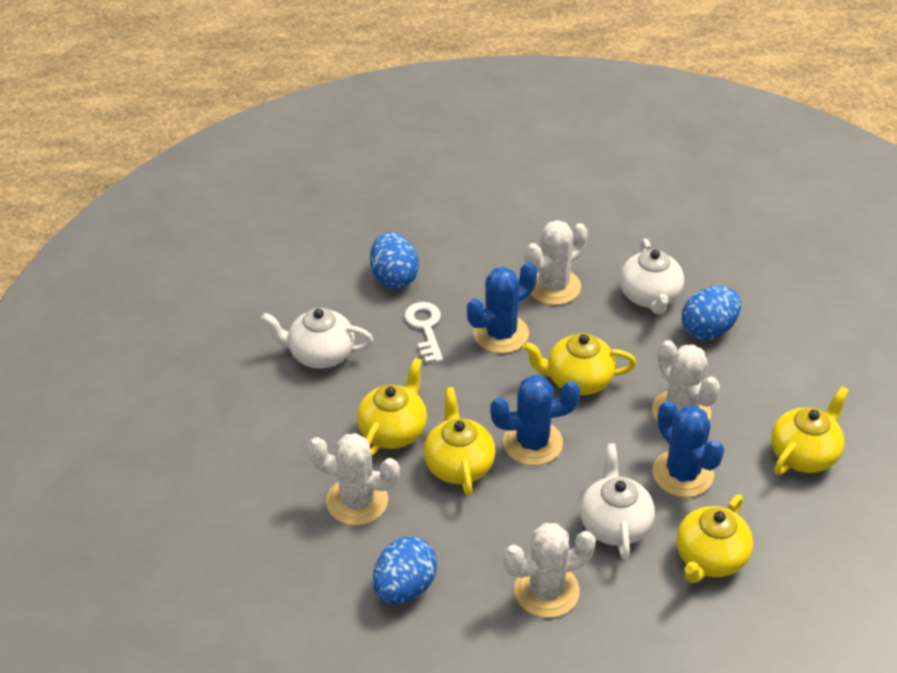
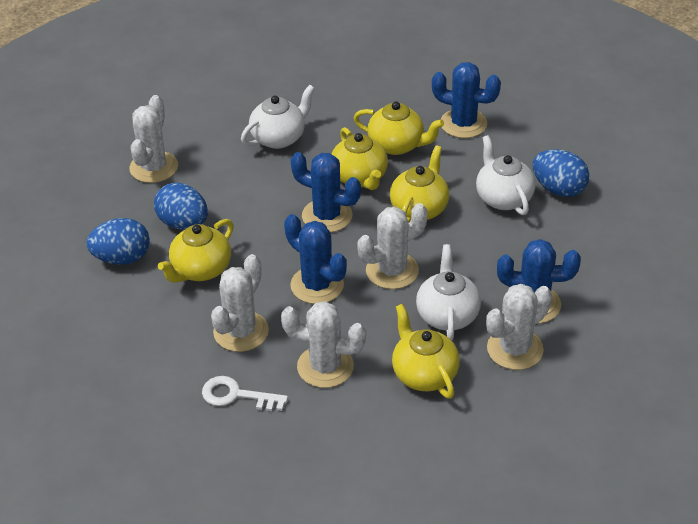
blue cactus: [467,262,537,353] [490,375,580,465] [653,401,724,497] = 3 -> [284,214,347,304] [290,152,361,232] [432,62,501,138] [497,239,581,324] = 4
white cactus: [307,433,400,525] [503,523,596,618] [525,220,588,305] [652,340,720,421] = 4 -> [129,95,178,183] [211,254,269,352] [281,301,366,388] [357,203,428,289] [486,284,552,370] = 5

